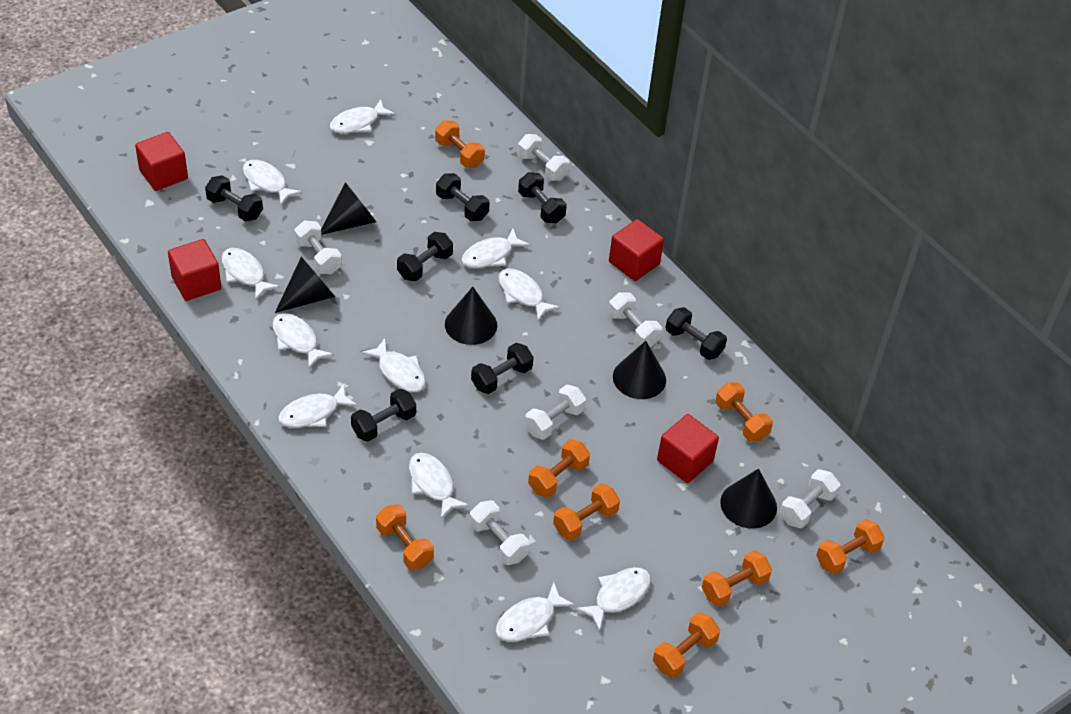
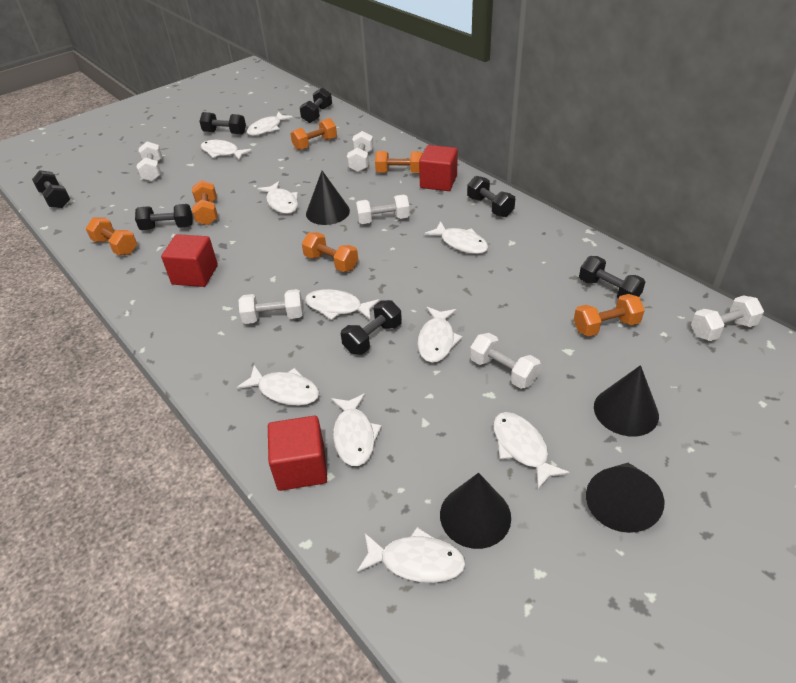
black cone: [275,257,335,313] [321,182,376,235] [445,287,497,345] [613,341,666,399] [720,468,777,529] = 5 -> [306,171,350,225] [440,473,511,549] [586,463,664,533] [594,365,659,437] = 4
orange dumbbell: [376,504,434,570] [435,120,485,168] [528,439,590,498] [553,484,620,540] [653,613,720,678] [702,551,772,607] [715,382,773,442] [816,519,885,574] = 8 -> [86,217,137,255] [192,180,218,225] [290,118,337,150] [302,232,358,272] [375,151,423,173] [574,294,645,336] = 6
red cube: [135,132,188,191] [168,239,221,301] [609,219,664,281] [657,414,719,483] = 4 -> [161,234,218,287] [268,416,327,491] [419,145,458,191] = 3
white fish: [221,248,280,301] [242,160,302,205] [272,313,334,369] [278,384,358,428] [329,99,395,134] [361,338,426,392] [409,453,469,519] [461,229,530,268] [496,582,575,642] [498,268,560,321] [576,567,651,631] = 11 -> [201,140,252,160] [237,365,320,406] [247,112,293,136] [257,181,298,214] [305,289,380,320] [331,393,382,466] [357,527,466,583] [417,307,462,363] [424,221,488,254] [493,412,570,489] = 10

